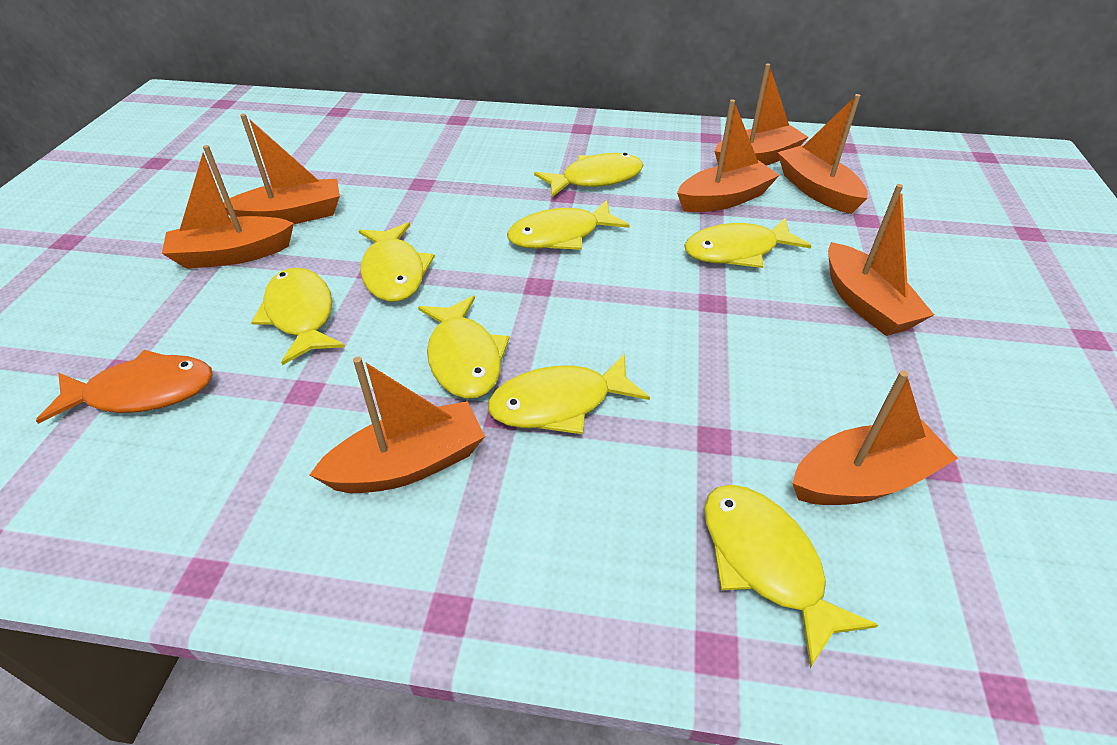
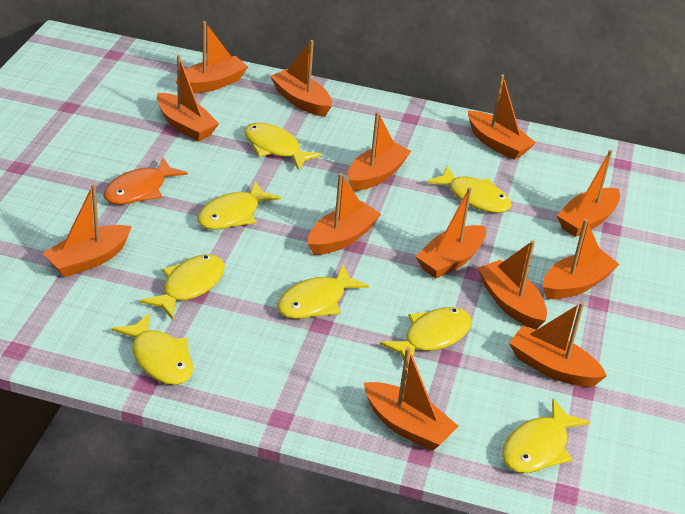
orange boat: [162,145,294,269] [223,114,340,224] [310,357,485,493] [677,99,780,212] [714,63,808,166] [778,94,868,214] [792,371,958,505] [828,184,934,336] = 8 -> [43,184,132,277] [157,55,219,142] [175,21,248,94] [270,40,332,117] [308,173,381,255] [348,112,411,191] [364,348,459,451] [415,187,486,278] [468,74,536,160] [478,240,547,329] [509,302,607,387] [543,219,619,299] [557,150,620,237] = 13

